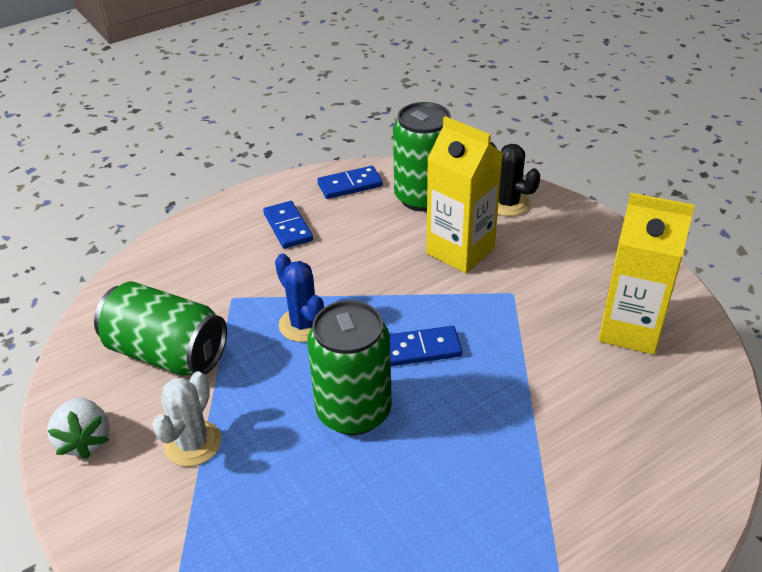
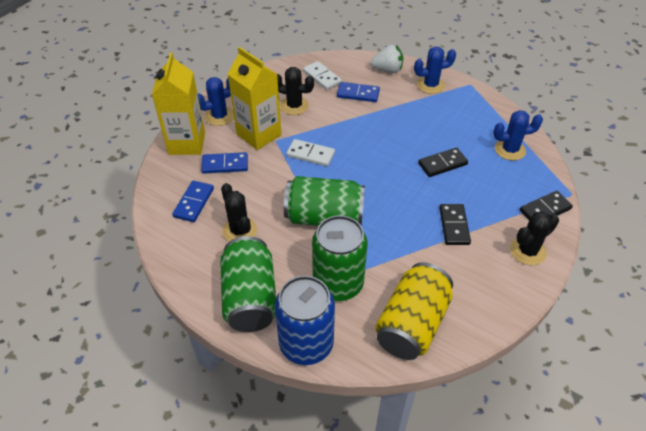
black cactus: [490,142,540,216] = 1 -> [221,183,257,241] [277,67,314,115] [510,211,559,266] = 3
black domino: none = 0 -> [418,147,468,177] [439,204,471,245] [520,191,573,220] = 3
blue cactus: [275,254,324,342] = 1 -> [198,77,234,126] [414,47,456,94] [493,110,543,161] = 3
blue can: none = 0 -> [275,276,335,365] = 1
white cactus: [152,371,222,466] = 1 -> none = 0
white domino: none = 0 -> [286,139,335,167] [303,61,342,90] = 2
yellow can: none = 0 -> [375,262,453,360] = 1

